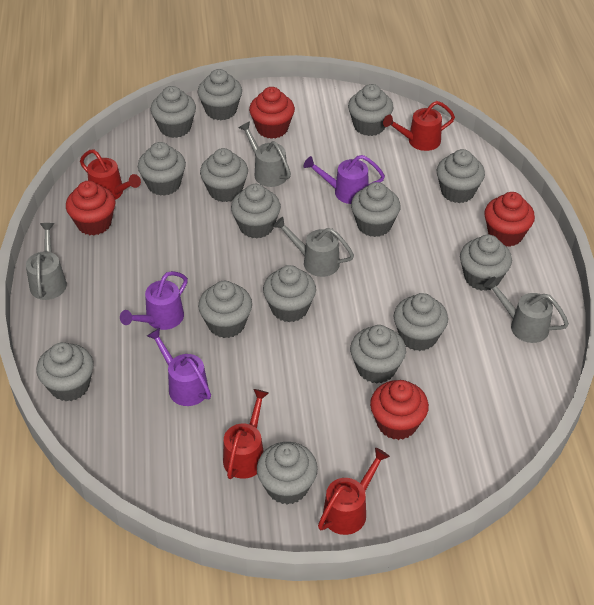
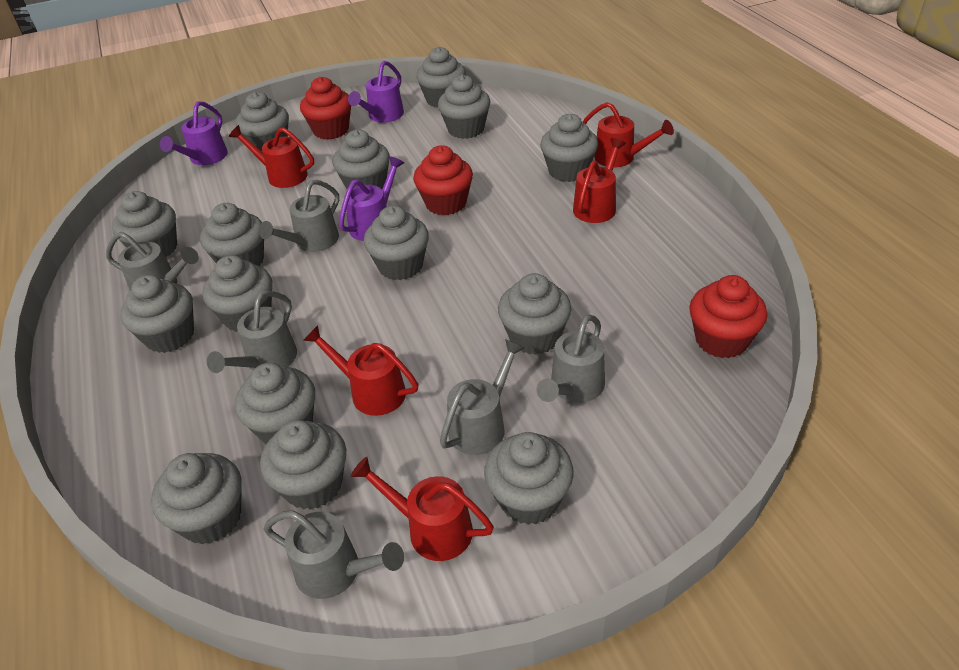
grey watering can: [26,223,67,300] [238,121,291,187] [273,217,354,277] [484,277,569,343] = 4 -> [106,232,199,291] [207,291,297,373] [259,180,339,252] [264,510,404,599] [440,339,525,455] [536,314,605,403] = 6
red cupcake: [66,181,116,235] [249,87,295,139] [370,380,429,440] [484,192,535,247] = 4 -> [300,77,351,140] [413,145,473,215] [689,275,767,358] = 3
red watering can: [80,149,141,200] [223,389,269,479] [318,448,390,535] [383,101,455,151] = 4 -> [229,125,314,188] [303,325,418,416] [351,456,494,561] [573,138,626,223] [583,102,674,167] = 5

